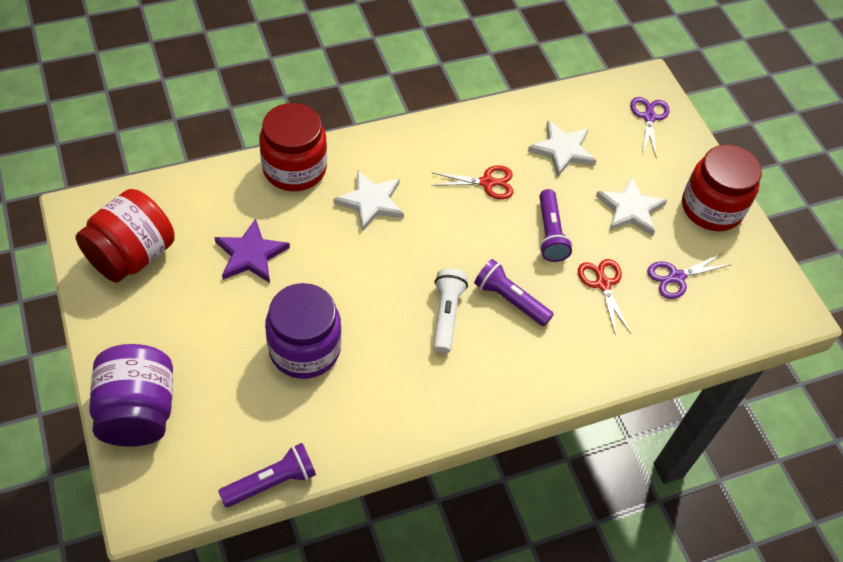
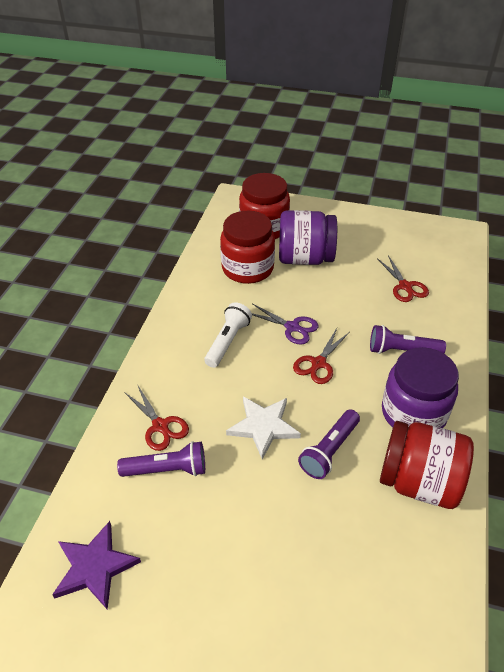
purple scissors: [630,97,670,158] [647,254,732,299] = 2 -> [252,304,319,345] = 1
red scissors: [431,165,513,199] [578,259,631,336] = 2 -> [124,386,189,451] [293,328,350,384] [377,255,429,302] = 3
white star: [333,170,404,231] [528,120,596,177] [596,177,667,236] = 3 -> [226,396,301,460] = 1

